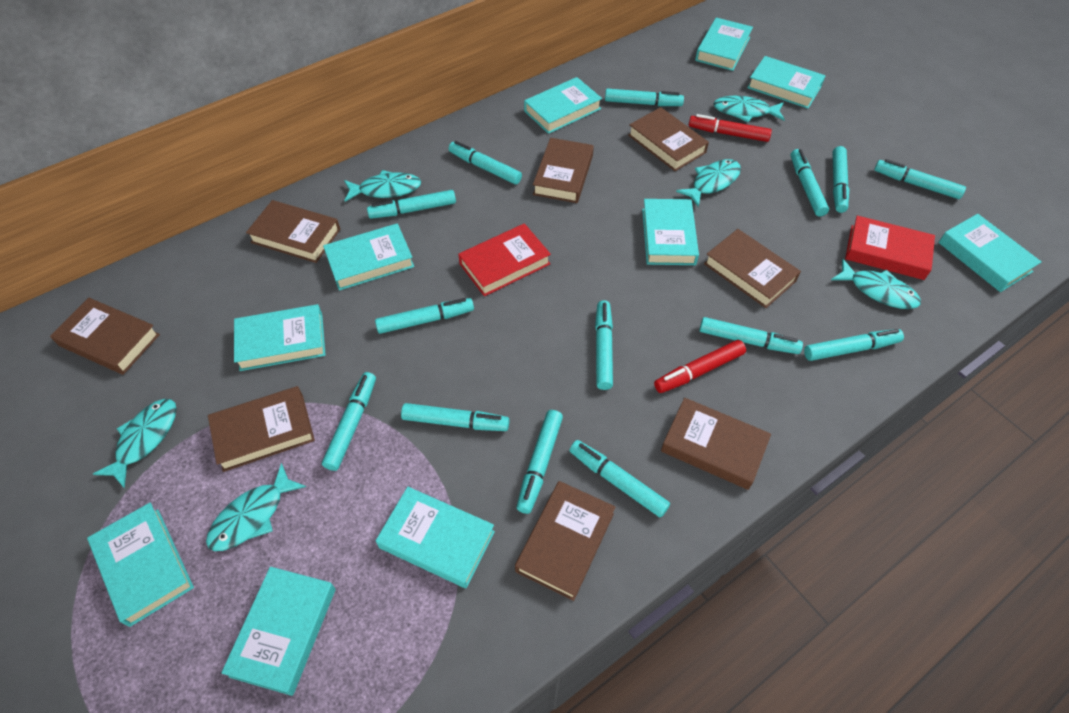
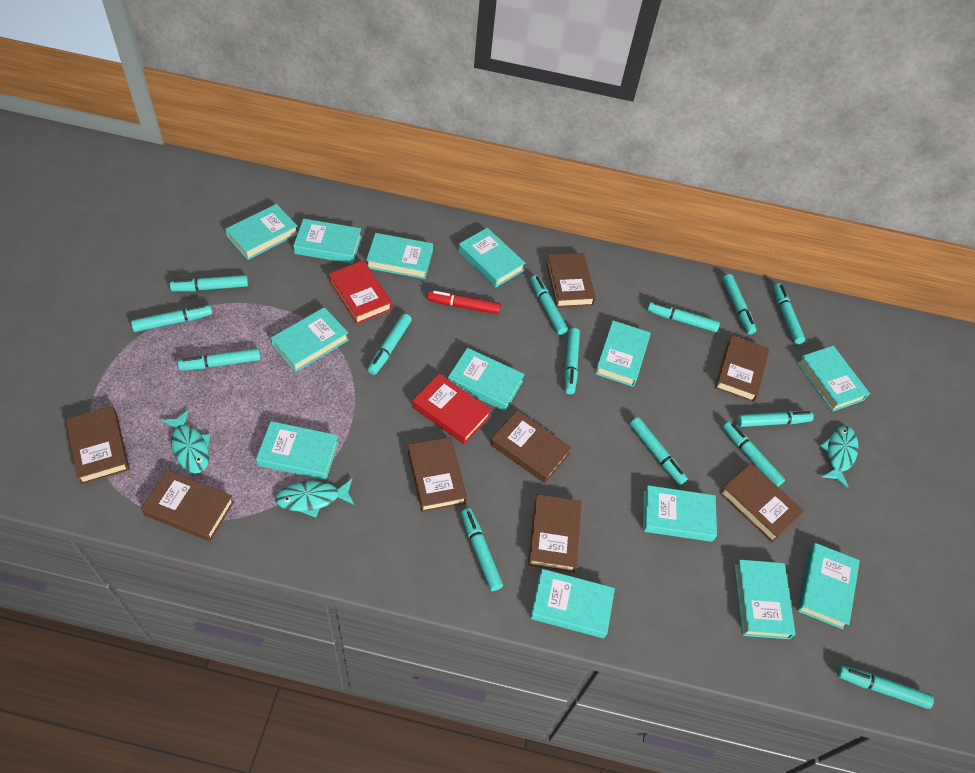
red marker: [654,340,746,393] [689,114,772,142] = 2 -> [427,291,501,314] = 1
turquoise book: [87,503,194,627] [221,567,336,696] [234,304,326,371] [323,223,414,290] [376,487,495,588] [524,77,602,134] [642,199,699,265] [695,18,753,71] [747,56,826,109] [938,214,1042,292] = 10 -> [225,204,298,260] [256,421,339,480] [271,307,349,372] [293,219,362,264] [366,233,433,279] [448,348,525,411] [458,228,525,287] [530,569,615,638] [595,321,651,387] [643,485,717,542] [734,559,796,639] [797,346,870,412] [797,543,860,629] = 13
turquoise fish: [93,399,177,488] [206,463,306,551] [344,170,421,202] [676,159,741,207] [713,96,785,122] [831,259,921,309] = 6 -> [161,409,210,474] [275,479,355,518] [820,426,858,488] = 3

